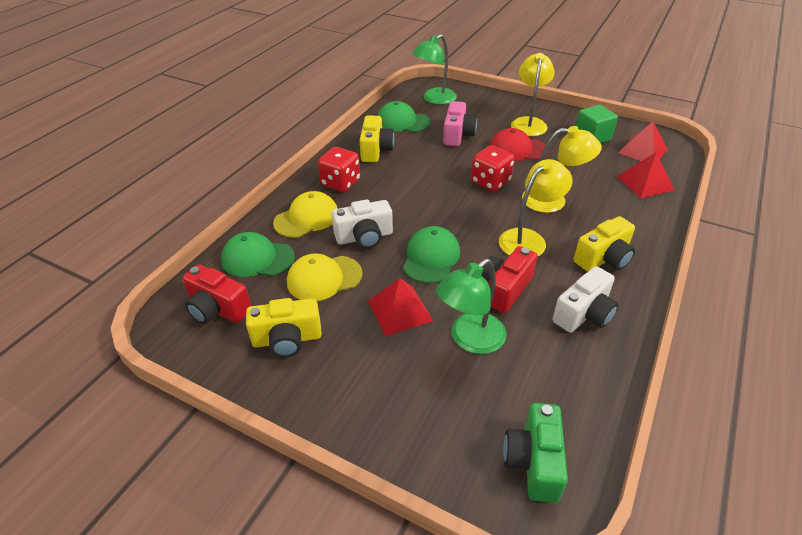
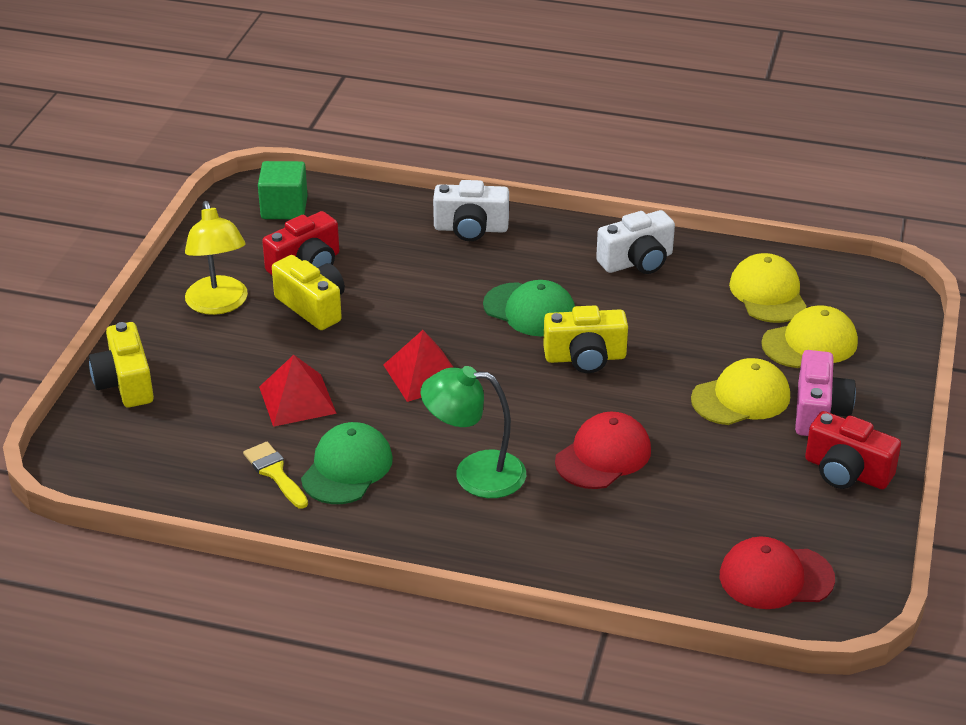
green camera: [503,403,568,503] = 1 -> none = 0
green cap: [221,232,295,277] [378,101,431,132] [403,226,460,284] = 3 -> [301,422,393,504] [483,280,575,336] = 2
green lamp: [412,34,457,105] [436,259,506,354] = 2 -> [421,366,526,498] = 1
red cap: [489,128,549,161] = 1 -> [555,412,651,489] [720,536,835,609] = 2
red dice: [318,147,360,192] [471,145,514,191] = 2 -> none = 0
red pyramid: [368,278,433,336] [617,152,674,198] [618,121,668,161] = 3 -> [259,355,337,427] [383,330,454,402] = 2
yellow brush: none = 0 -> [243,442,308,509] = 1
yellow cap: [273,191,338,238] [287,254,363,301] = 2 -> [691,358,790,425] [729,253,807,323] [761,306,858,368] = 3
yellow lamp: [499,159,573,256] [511,53,555,136] [522,126,602,213] = 3 -> [185,201,248,315] = 1

